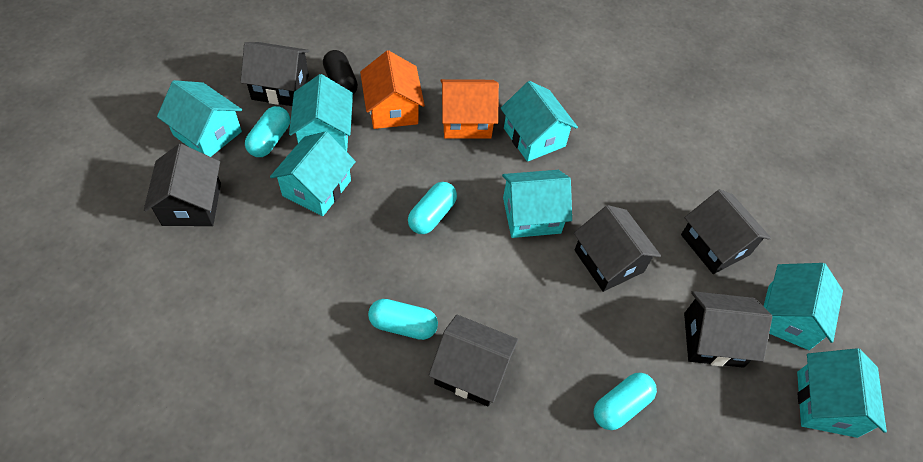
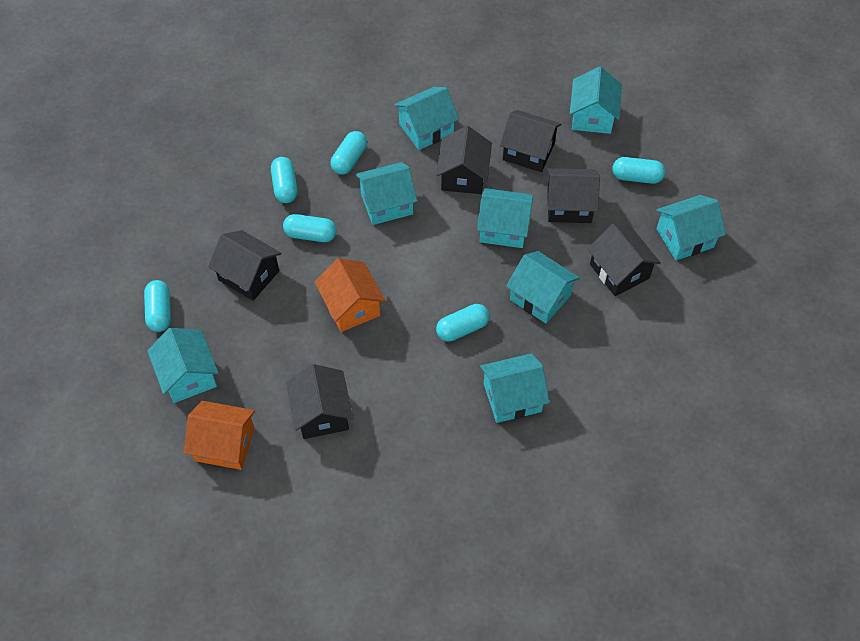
black capsule: [323,50,358,95] = 1 -> none = 0
turquoise capsule: [245,106,290,157] [368,299,438,340] [408,182,457,234] [594,373,657,430] = 4 -> [144,280,171,332] [271,157,298,203] [283,214,337,242] [330,131,367,174] [436,304,489,342] [613,157,665,184] = 6
turquoise house: [157,80,242,157] [270,131,356,216] [289,74,353,152] [501,81,578,162] [502,170,572,238] [763,263,843,350] [797,348,887,438] = 7 -> [147,328,218,403] [355,162,417,225] [394,87,459,150] [477,188,533,248] [480,353,549,423] [506,251,580,323] [570,67,622,134] [656,195,726,261] = 8

